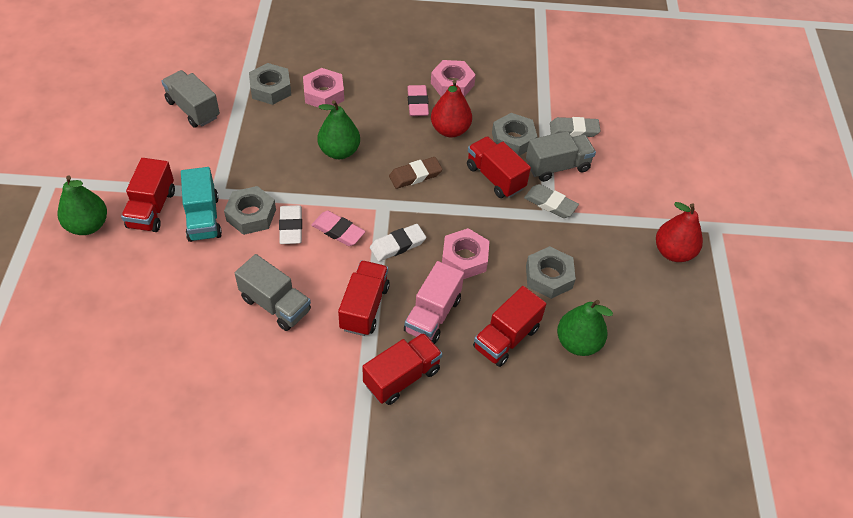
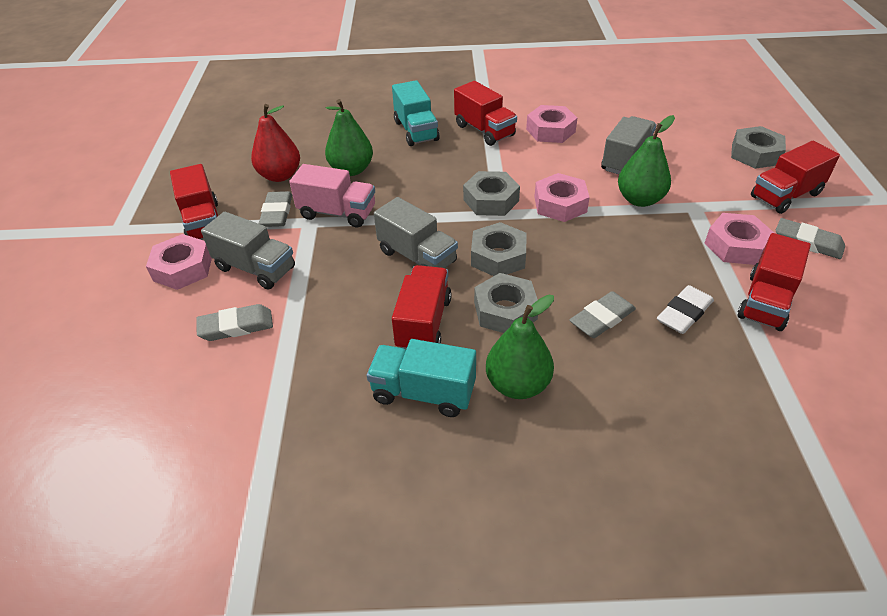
brown eraser: [389,157,443,189] = 1 -> none = 0
grey eraser: [524,184,579,218] [550,117,600,137] = 2 -> [196,304,273,341] [259,191,292,227] [569,291,636,338] [776,218,845,259] = 4
pink eraser: [311,211,366,246] [407,85,429,116] = 2 -> none = 0
pink nut: [303,68,344,107] [431,60,476,97] [442,228,490,279] = 3 -> [146,234,212,290] [526,105,577,143] [534,173,590,222] [705,213,774,265] = 4
red pear: [431,80,472,138] [656,202,703,262] = 2 -> [251,104,300,182] = 1
turquoise truck: [181,167,222,242] = 1 -> [367,339,476,417] [392,80,440,146] = 2
white eraser: [279,205,302,244] [370,224,426,262] = 2 -> [657,285,714,334] = 1

